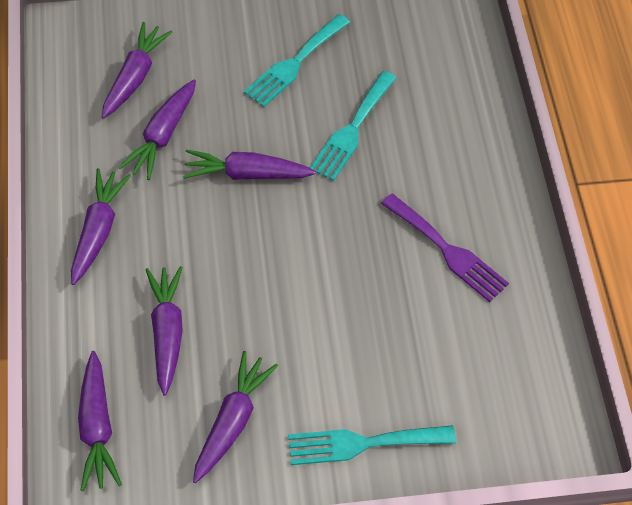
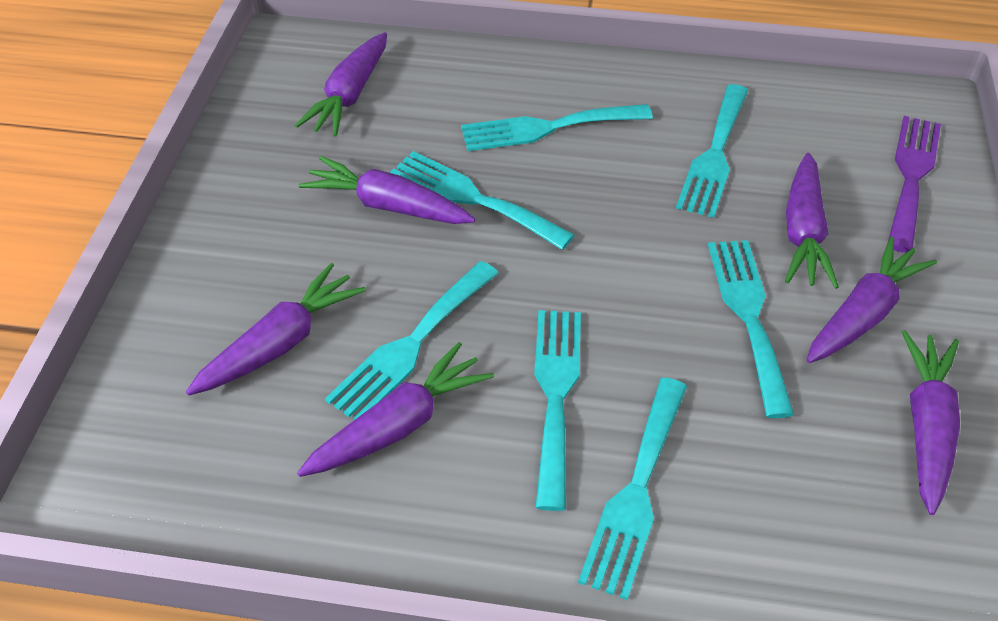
turquoise fork: [244,14,350,107] [288,425,456,465] [310,71,396,181] = 3 -> [325,261,499,420] [390,151,575,250] [461,104,653,151] [534,310,581,511] [578,377,687,600] [676,84,748,218] [708,240,794,418] = 7

